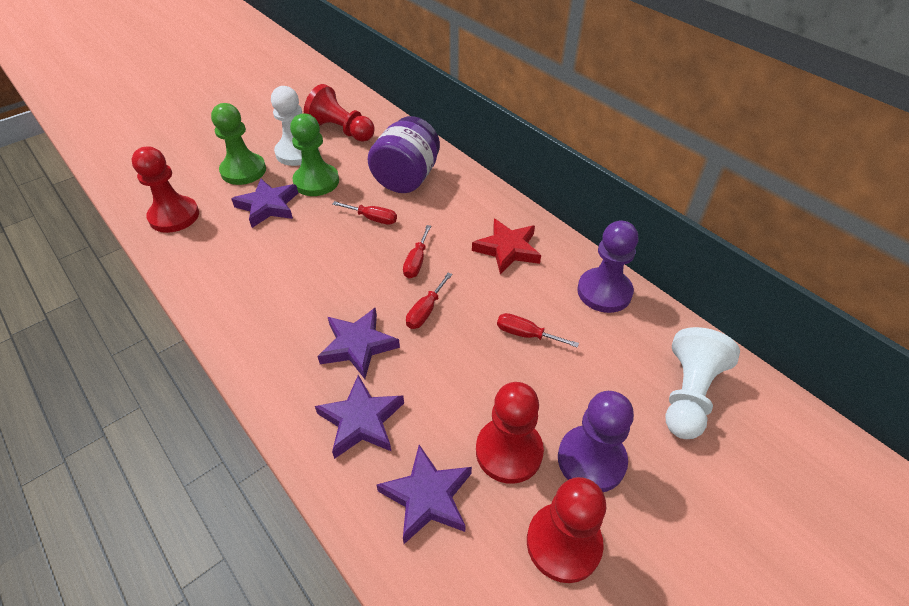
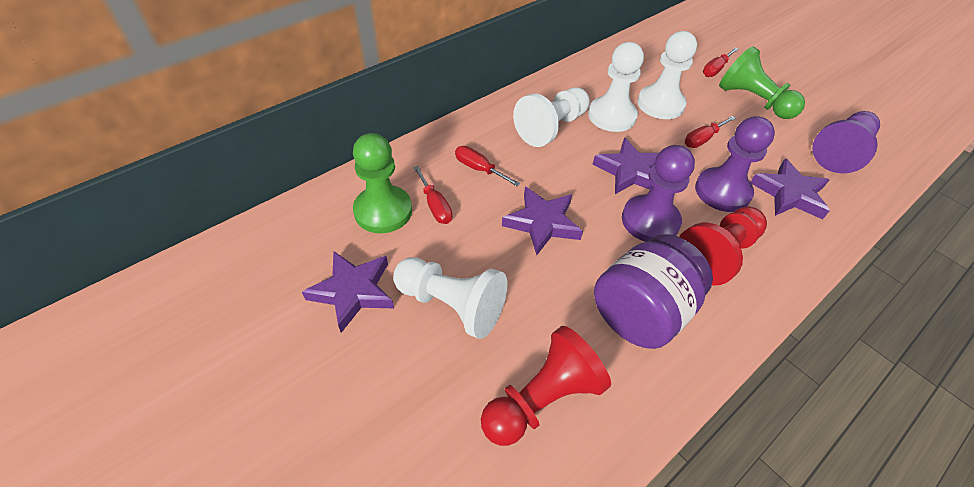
purple pawn: [558,391,634,492] [577,221,638,313] = 2 -> [622,145,695,242] [695,116,775,212] [813,111,880,173] = 3
red pawn: [132,146,199,233] [304,84,375,142] [476,382,544,484] [527,477,606,583] = 4 -> [481,326,611,446] [680,207,767,286] = 2
red star: [472,219,541,275] = 1 -> none = 0
white pawn: [271,86,319,166] [666,327,740,439] = 2 -> [393,257,507,339] [513,87,590,147] [588,42,644,132] [637,31,697,119] = 4

